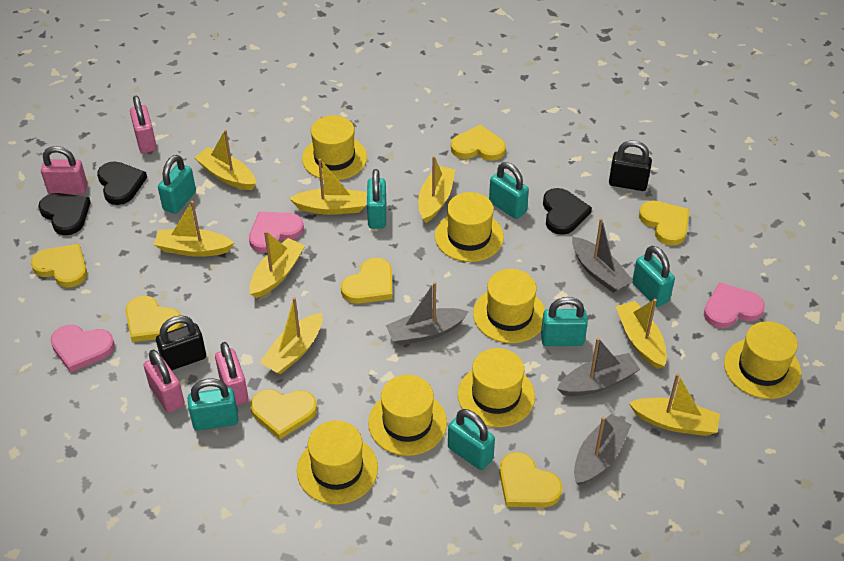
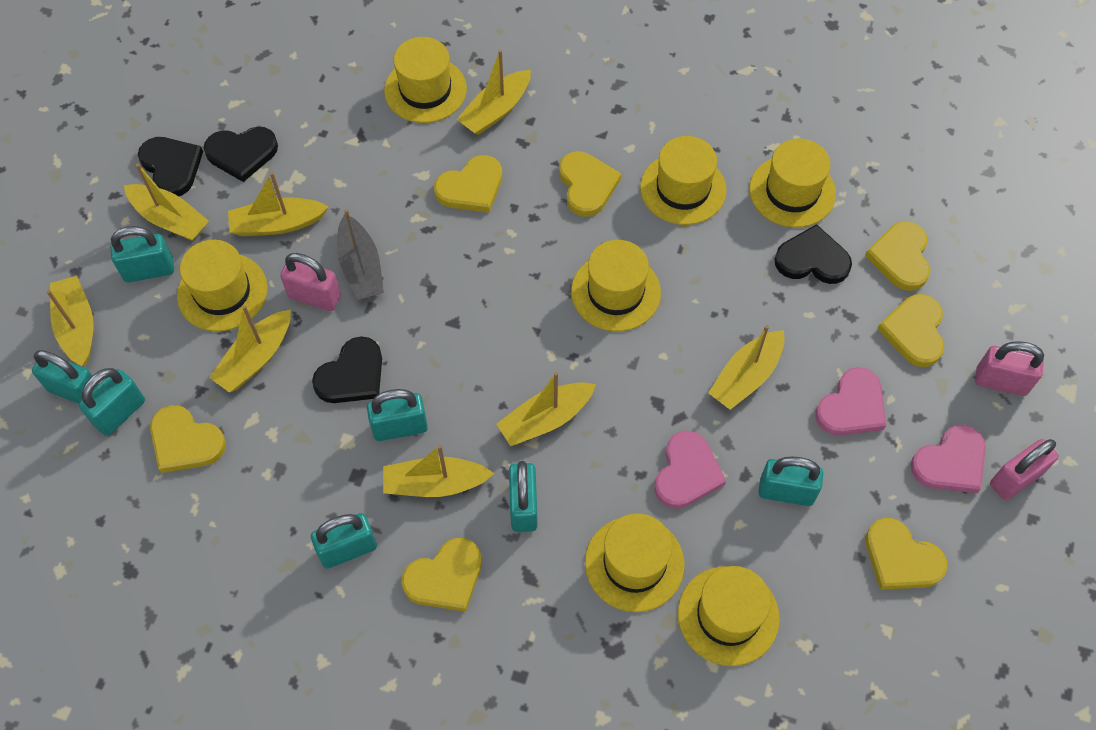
black heart: [38,193,91,235] [97,161,147,205] [543,188,592,235] = 3 -> [138,137,203,196] [204,127,278,182] [312,337,382,403] [774,224,852,284] = 4
black padlock: [156,316,206,370] [609,140,652,191] = 2 -> none = 0
grey boat: [386,282,469,345] [557,338,640,396] [572,218,633,293] [574,414,631,485] = 4 -> [337,209,384,300] = 1
pink padlock: [41,146,88,194] [130,96,157,153] [143,350,185,413] [215,342,248,405] = 4 -> [280,253,341,311] [975,341,1044,396] [990,439,1059,500] = 3

